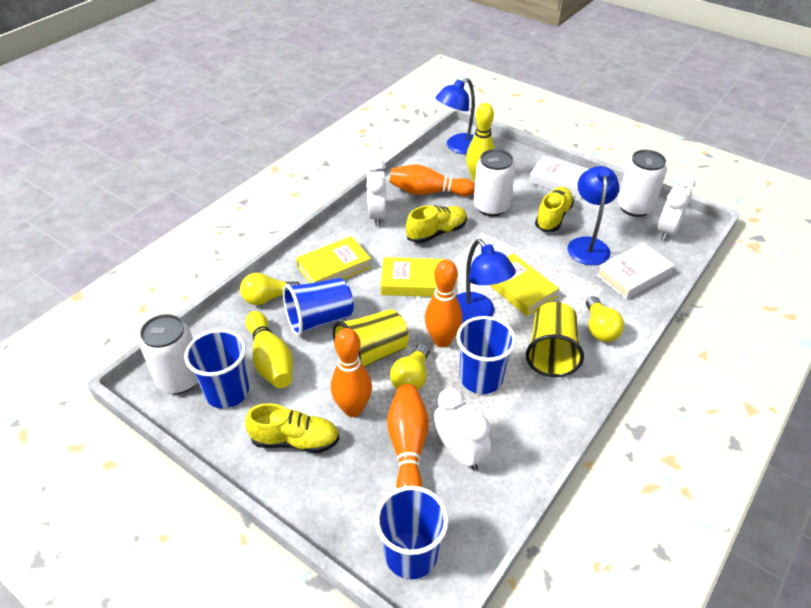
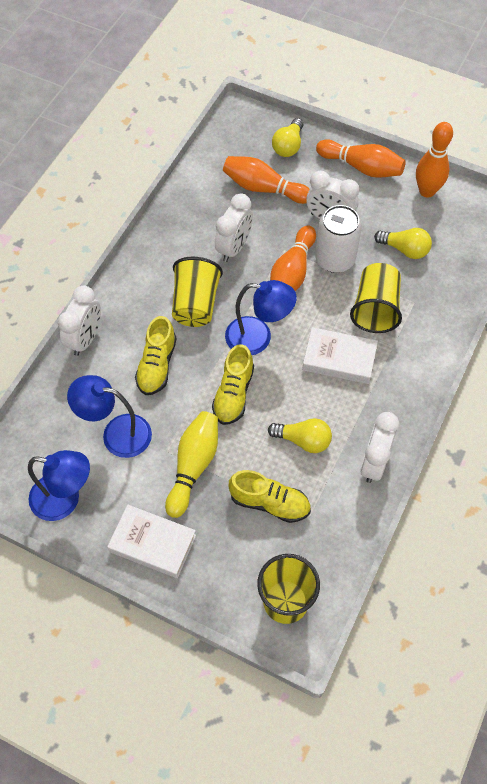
blue cup: [184,329,249,409] [283,278,354,336] [375,486,449,579] [456,316,516,394] = 4 -> none = 0
white can: [139,314,198,394] [473,149,515,216] [617,150,667,217] = 3 -> [315,205,362,273] = 1
white clock: [366,158,386,227] [434,388,491,471] [658,174,696,242] = 3 -> [58,286,101,356] [215,193,253,262] [306,171,359,219] [360,412,399,483] = 4
yellow book: [296,236,372,283] [381,257,447,297] [489,253,559,316] = 3 -> none = 0
yellow bowling pin: [246,311,293,388] [466,103,495,182] = 2 -> [165,411,218,518] = 1
yellow cup: [333,309,409,367] [526,302,584,377] = 2 -> [172,257,223,327] [257,554,320,624] [350,263,402,333] = 3

